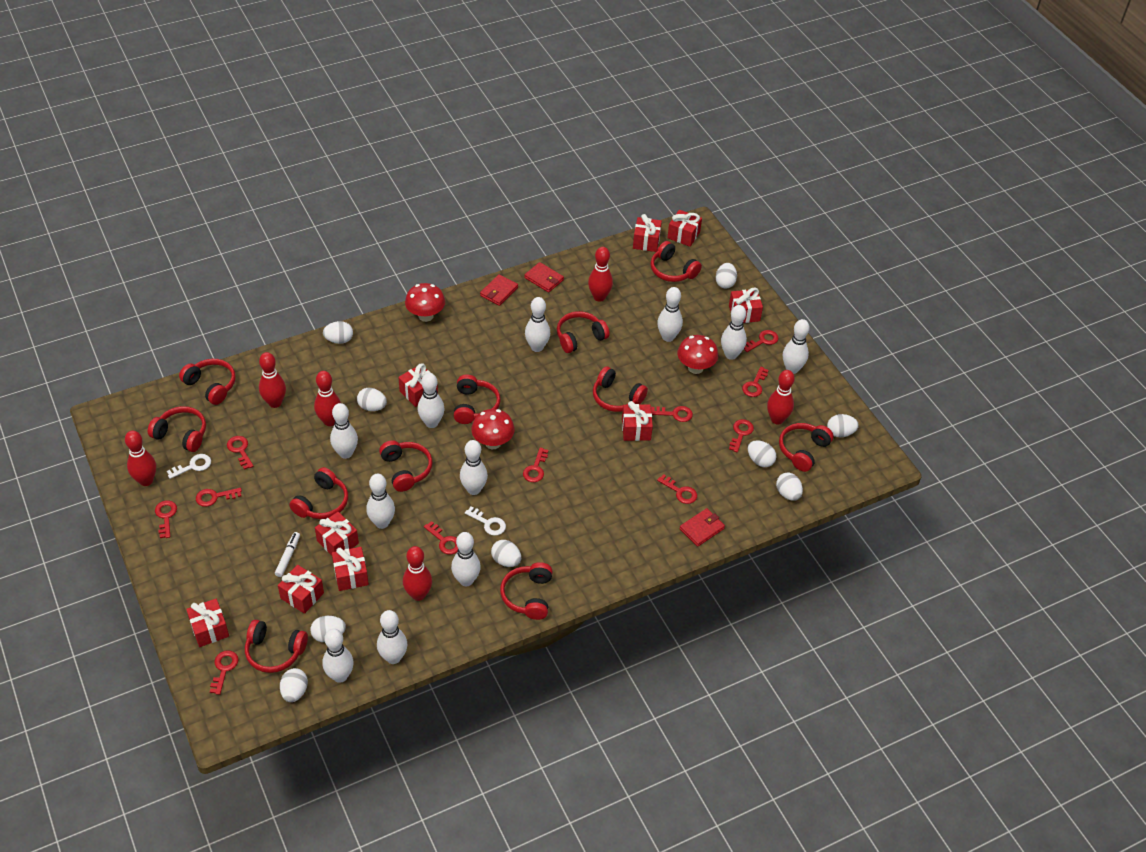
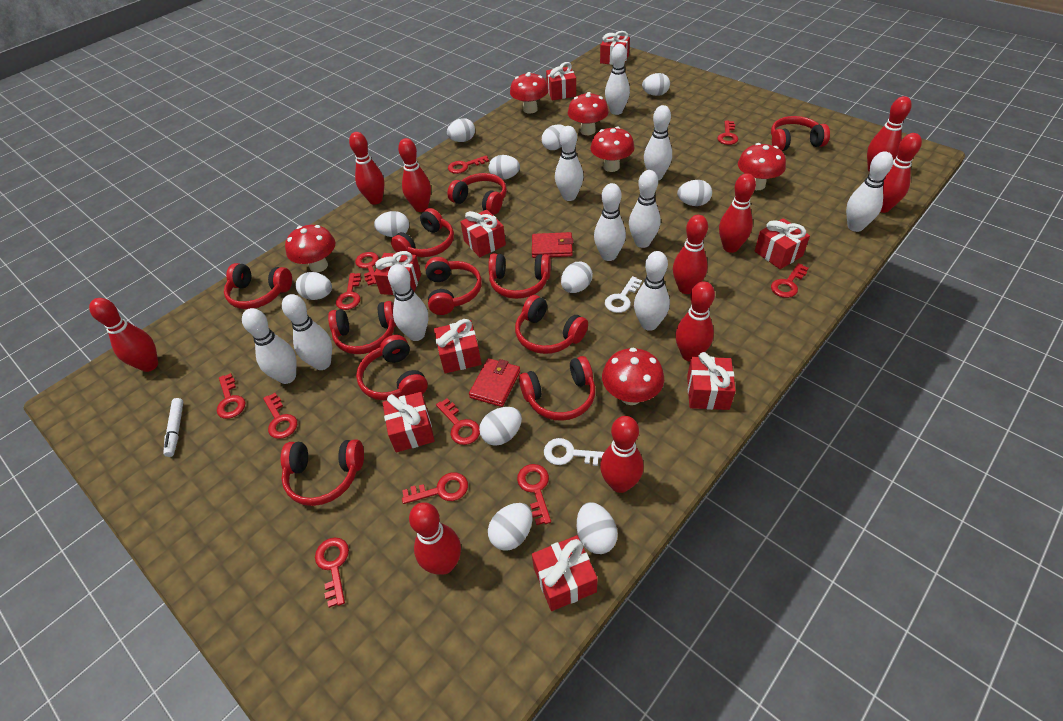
red bowling pin: [125,430,156,486] [259,352,286,408] [314,371,341,426] [403,546,432,601] [588,247,613,302] [767,370,795,425] = 6 -> [89,298,158,372] [349,132,384,205] [398,138,431,212] [409,502,461,574] [600,416,644,493] [673,215,708,294] [675,281,715,362] [719,173,756,253] [867,96,912,172] [880,133,922,213] = 10
red mushroom: [405,283,445,322] [471,409,515,449] [677,335,718,374] = 3 -> [285,225,336,272] [510,72,549,114] [568,92,609,135] [591,127,635,172] [602,348,664,405] [738,143,786,190] = 6
red wallet: [480,274,518,306] [524,262,564,293] [679,508,725,547] = 3 -> [469,358,520,407] [532,232,573,258] = 2
white bowling pin: [323,629,354,683] [330,403,358,459] [366,474,395,529] [377,610,408,664] [418,373,444,428] [451,532,481,586] [460,440,488,495] [525,297,550,352] [657,287,683,342] [721,305,747,360] [783,319,810,374] = 11 -> [242,308,297,384] [282,294,332,370] [388,264,428,341] [555,126,583,201] [594,183,626,261] [605,44,630,115] [629,170,660,248] [634,251,670,331] [644,105,672,180] [846,151,893,232] = 10
white egg: [280,668,308,702] [310,616,346,642] [323,321,353,344] [357,388,387,411] [491,540,521,567] [716,263,737,289] [748,440,776,467] [776,473,803,501] [827,414,859,437] = 9 -> [296,272,332,300] [374,211,409,237] [447,118,475,142] [479,407,522,446] [488,503,532,551] [489,155,520,180] [542,124,565,150] [561,262,593,293] [577,502,618,554] [642,73,670,96] [677,180,712,206] = 11

